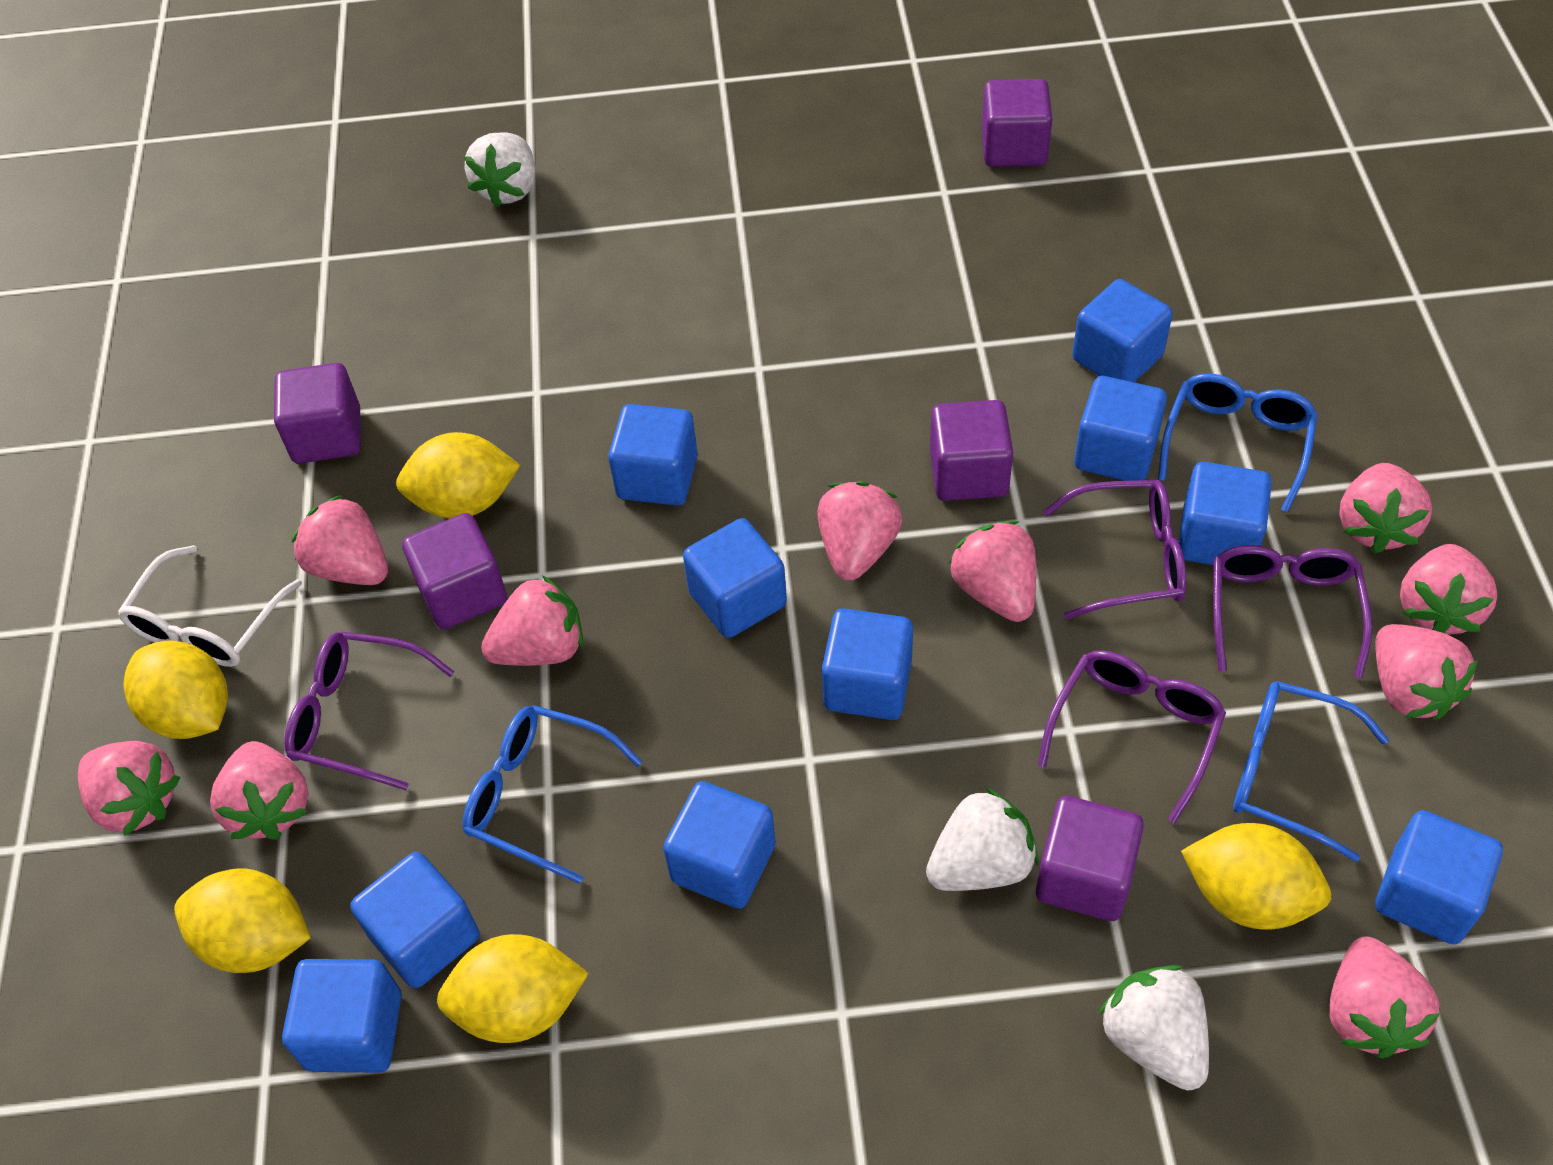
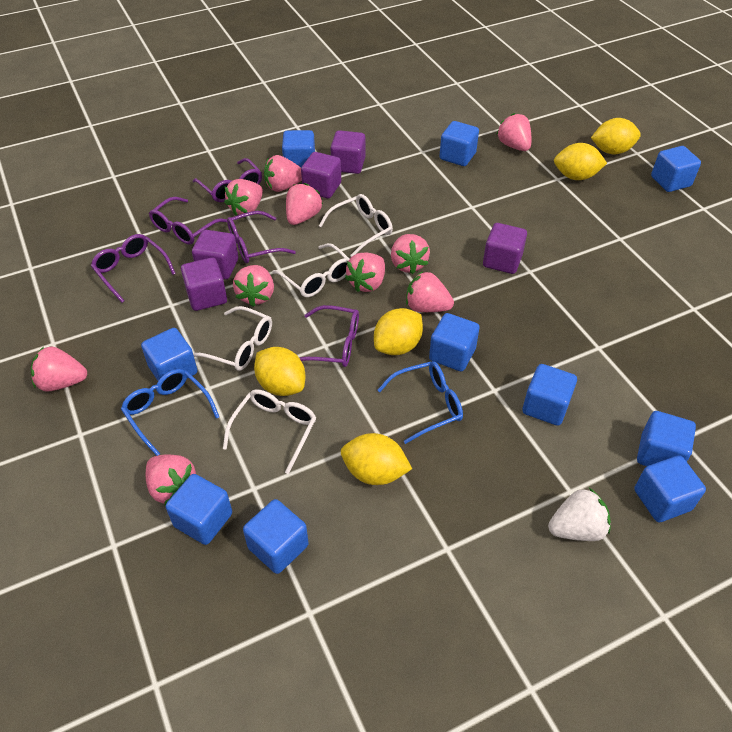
blue glasses: [462,705,642,884] [1158,373,1318,512] [1233,681,1389,862] = 3 -> [121,369,219,456] [378,361,463,444] = 2
purple glasses: [284,631,454,790] [1038,650,1226,823] [1043,480,1186,619] [1213,545,1372,679] = 4 -> [91,234,176,303] [149,197,227,245] [193,158,262,202] [227,211,296,263] [300,305,359,367] = 5
white glasses: [118,545,302,667] = 1 -> [193,306,272,371] [223,390,316,474] [272,243,349,297] [319,194,393,257] = 4
white strawberry: [464,132,535,207] [926,787,1038,891] [1098,965,1209,1090] = 3 -> [548,488,611,541] = 1

